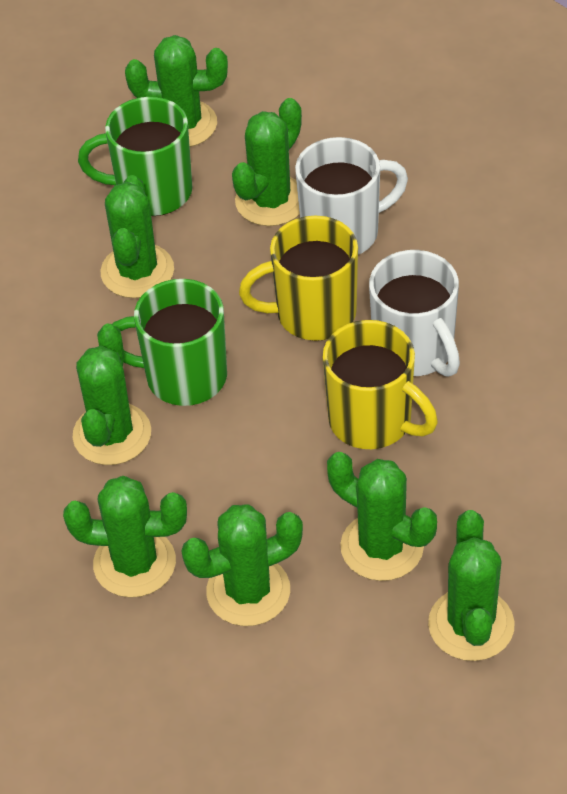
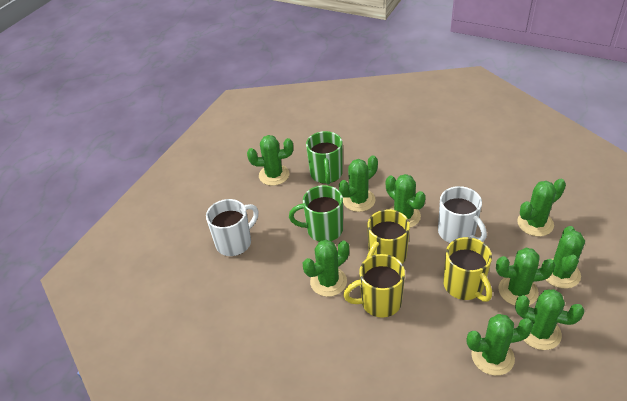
green cactus: [63,476,187,598] [73,324,151,465] [101,175,174,298] [125,35,228,147] [181,504,303,626] [232,98,302,226] [327,452,437,581] [428,510,515,661] = 8 -> [247,135,293,186] [303,240,349,297] [339,155,378,212] [386,174,426,228] [467,314,533,376] [496,248,556,306] [515,289,584,350] [517,179,566,237] [545,226,585,289] = 9
yellow mug: [239,216,358,341] [323,320,438,449] = 2 -> [343,254,405,318] [366,209,410,264] [443,237,492,302] = 3

